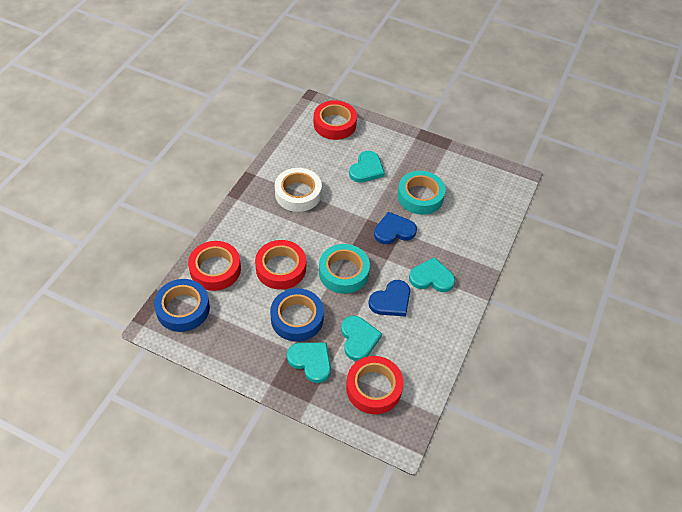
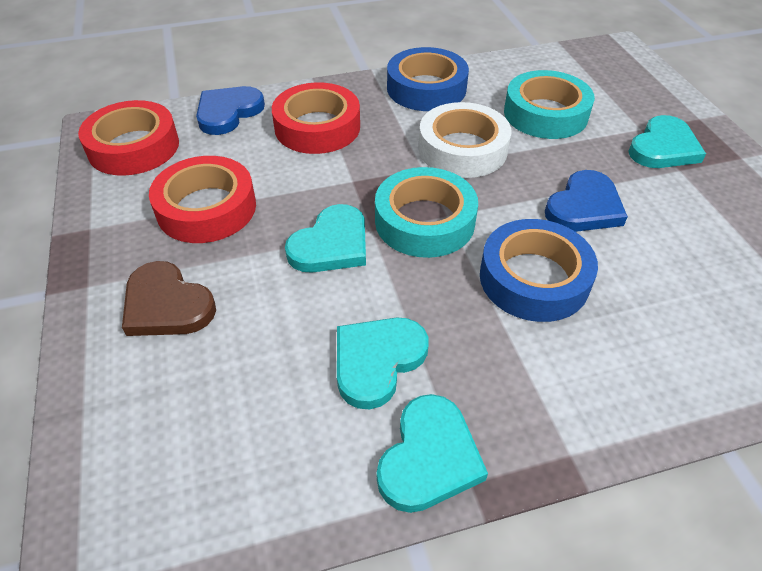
brown heart: none = 0 -> [122,261,216,336] = 1
red tape: [188,241,241,291] [255,240,306,290] [314,100,357,140] [346,356,404,414] = 4 -> [78,100,179,176] [149,156,256,243] [272,82,360,154] = 3

